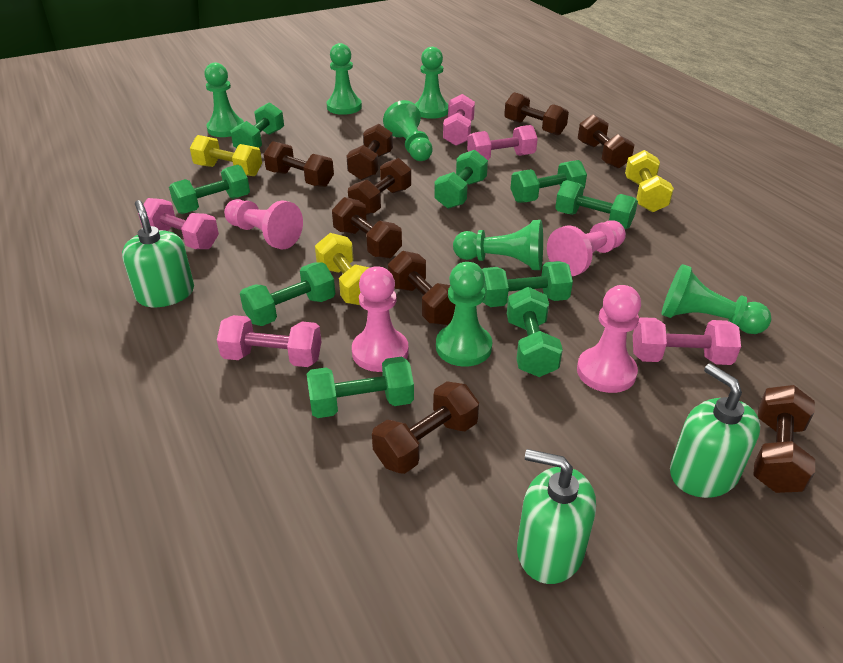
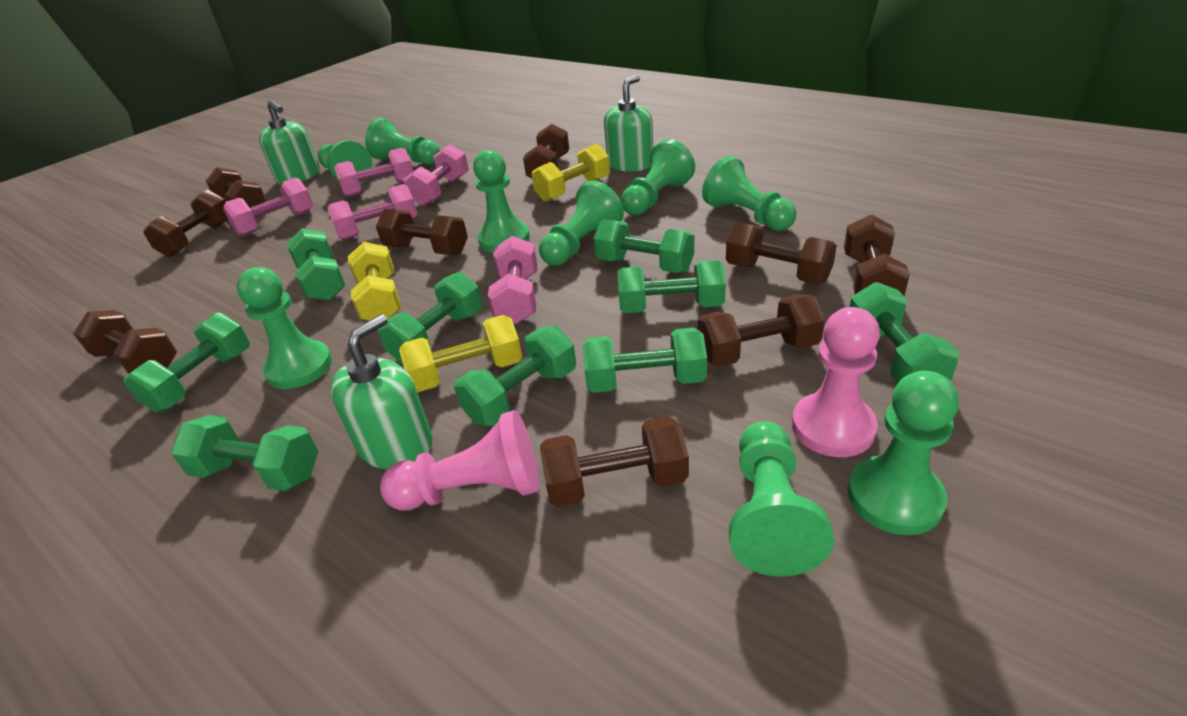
green pawn: [204,63,244,137] [327,43,362,115] [383,100,433,161] [415,47,448,119] [436,262,492,367] [453,220,543,270] [662,264,772,334] = 7 -> [236,267,332,389] [318,140,372,184] [365,118,440,165] [473,150,530,253] [539,180,624,266] [621,139,695,215] [702,156,797,231] [729,421,834,577] [848,371,959,535] = 9
pink pawn: [224,199,303,249] [352,266,409,372] [547,220,626,276] [577,285,641,393] = 4 -> [380,410,539,510] [792,307,880,457] = 2

